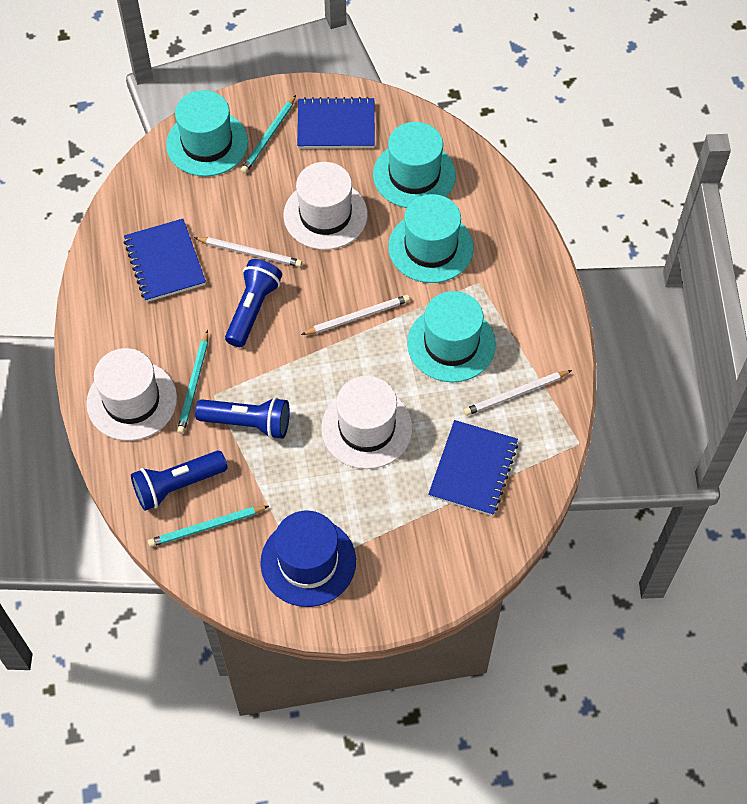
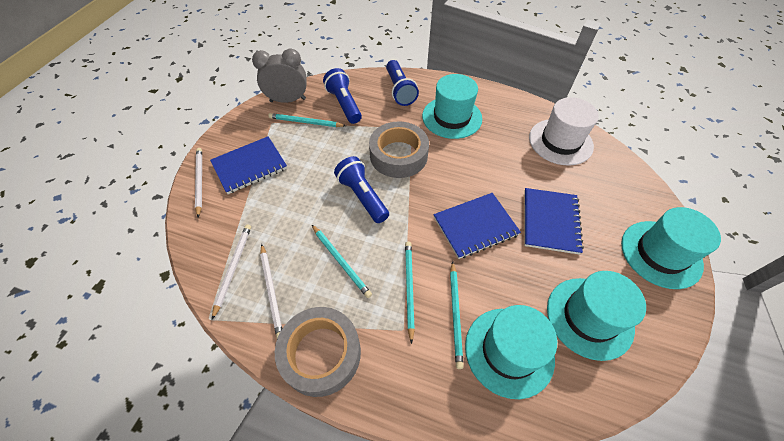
blue hat: [260,511,356,607] = 1 -> none = 0
grey clock: none = 0 -> [252,49,307,103] = 1
grey tape: none = 0 -> [275,307,361,397] [369,121,429,178] = 2
turquoise pencil: [148,506,269,547] [177,330,208,434] [241,95,296,173] = 3 -> [269,113,346,127] [312,225,372,298] [405,242,415,344] [450,261,464,369] = 4
white hat: [86,348,177,441] [283,162,368,250] [321,376,413,469] = 3 -> [529,97,599,165] = 1

